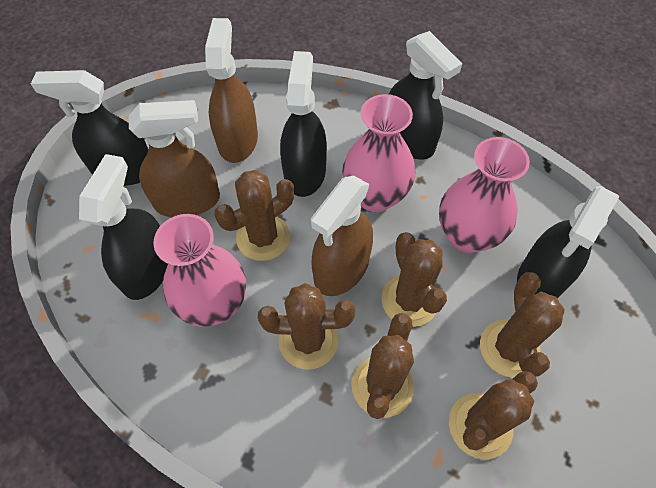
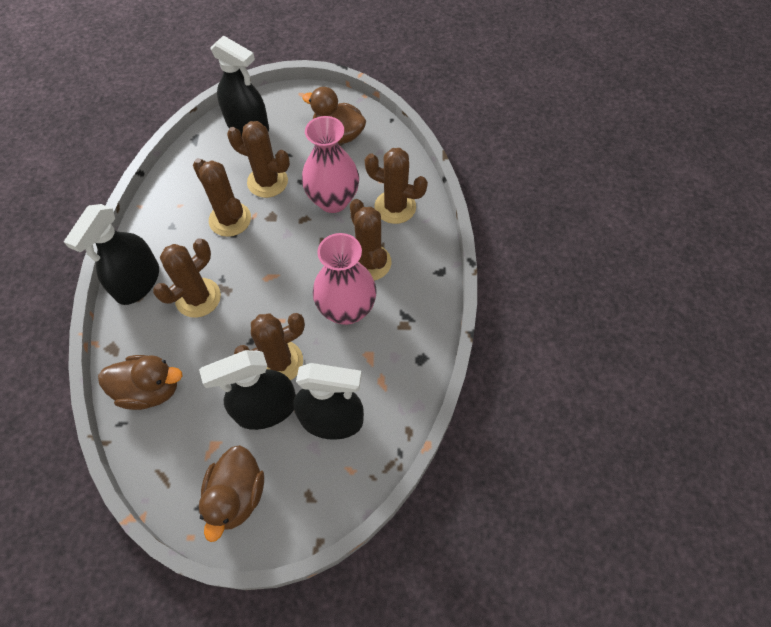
black spray bottle: [31,70,149,186] [79,154,168,300] [280,51,327,197] [389,31,462,160] [517,186,619,298] = 5 -> [64,204,159,305] [199,350,296,430] [210,35,269,136] [294,363,364,440] = 4
brown duck: none = 0 -> [98,355,182,410] [199,445,264,542] [302,87,366,144] = 3
brown spray bottle: [129,100,220,217] [205,18,258,163] [311,176,373,296] = 3 -> none = 0
pink vase: [153,214,246,327] [342,94,415,212] [439,137,530,253] = 3 -> [302,116,359,213] [313,233,377,325] = 2

